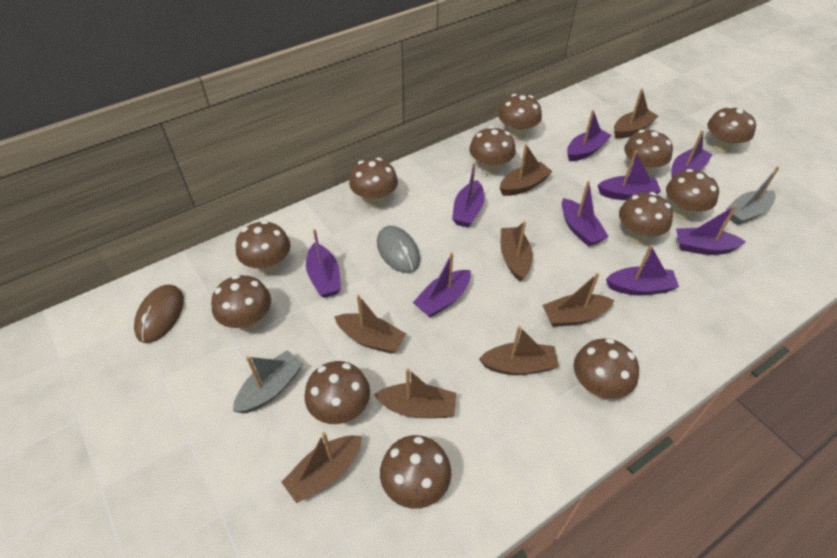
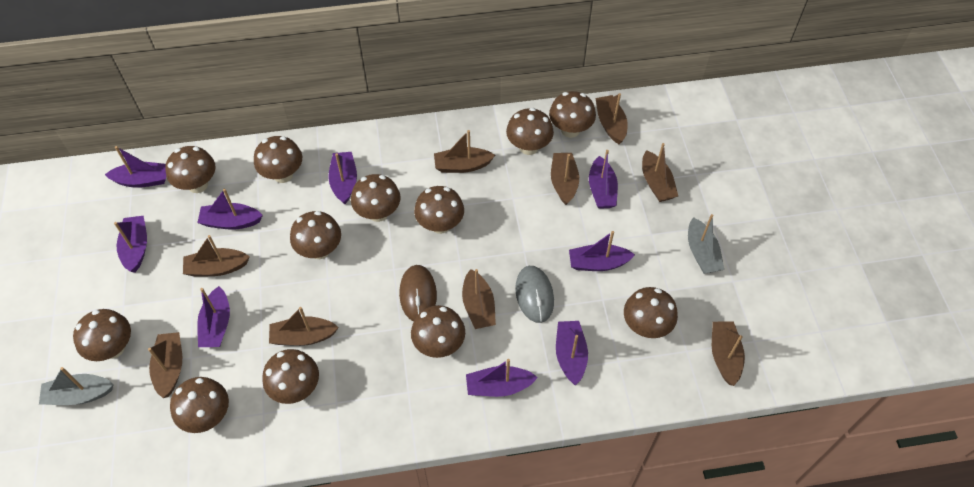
brown boat: [281,432,362,503] [334,295,406,354] [374,368,456,418] [479,326,559,375] [500,144,553,196] [501,221,533,282] [542,273,615,327] [614,88,658,139] = 8 -> [148,332,182,398] [183,235,250,277] [269,307,339,346] [434,130,495,173] [462,269,496,329] [551,153,579,205] [595,93,628,144] [642,143,678,202] [712,322,745,386] = 9

